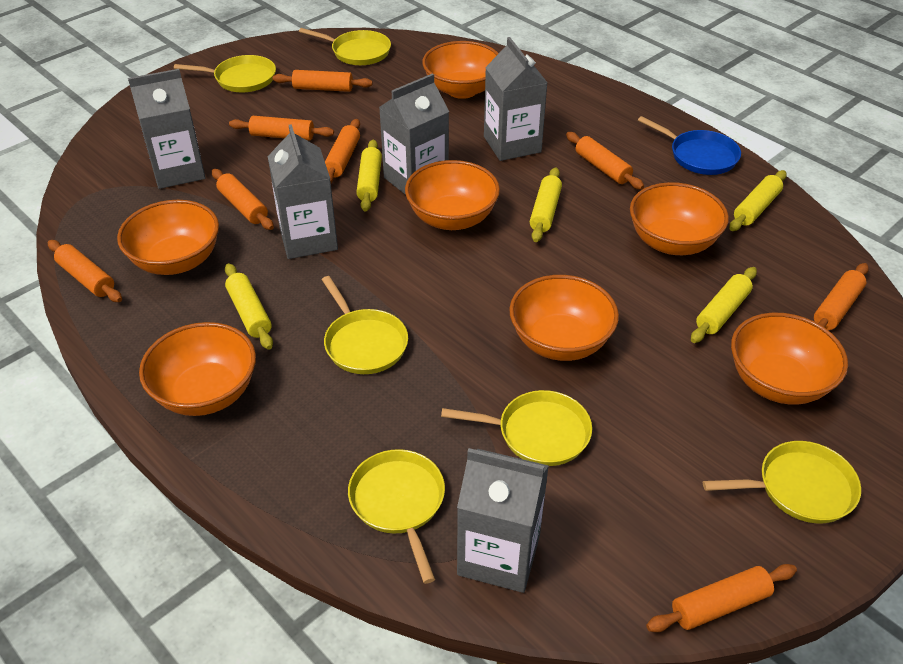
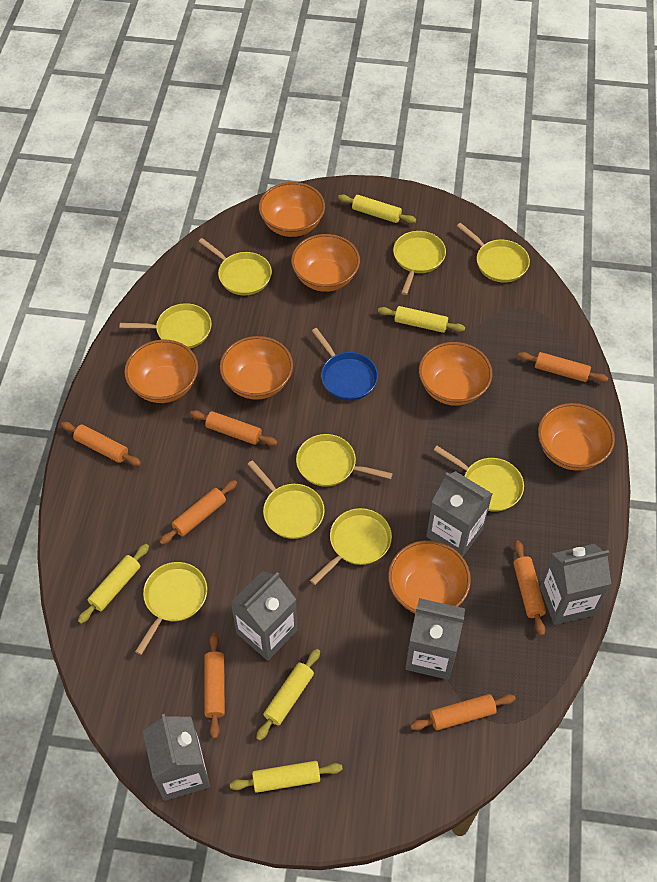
orange rolling pin: [48,240,122,302] [212,169,274,230] [229,116,334,141] [273,70,372,92] [325,119,360,183] [566,132,644,190] [646,564,797,632] [814,263,869,330] = 8 -> [61,422,141,466] [159,480,237,545] [190,410,278,446] [204,633,225,739] [410,694,516,731] [513,540,546,636] [518,352,608,382] = 7
yellow pan: [174,55,276,92] [299,28,391,65] [322,276,408,374] [348,449,445,584] [441,390,592,466] [703,441,861,523] = 6 -> [120,303,212,349] [135,562,207,655] [198,238,272,295] [247,460,325,539] [296,434,393,487] [310,508,392,585] [393,231,446,295] [434,446,524,512] [457,223,530,283] = 9

